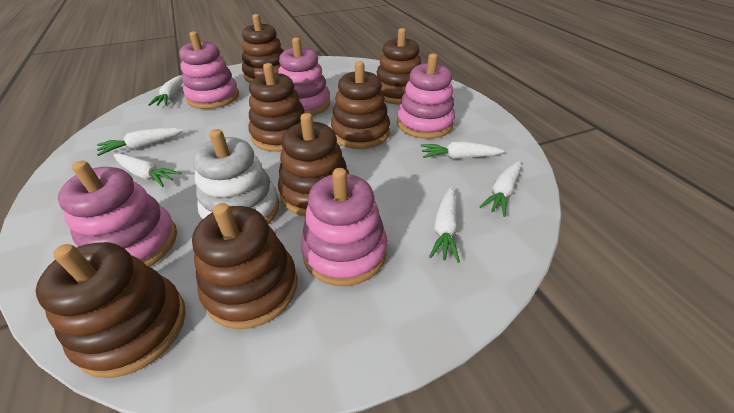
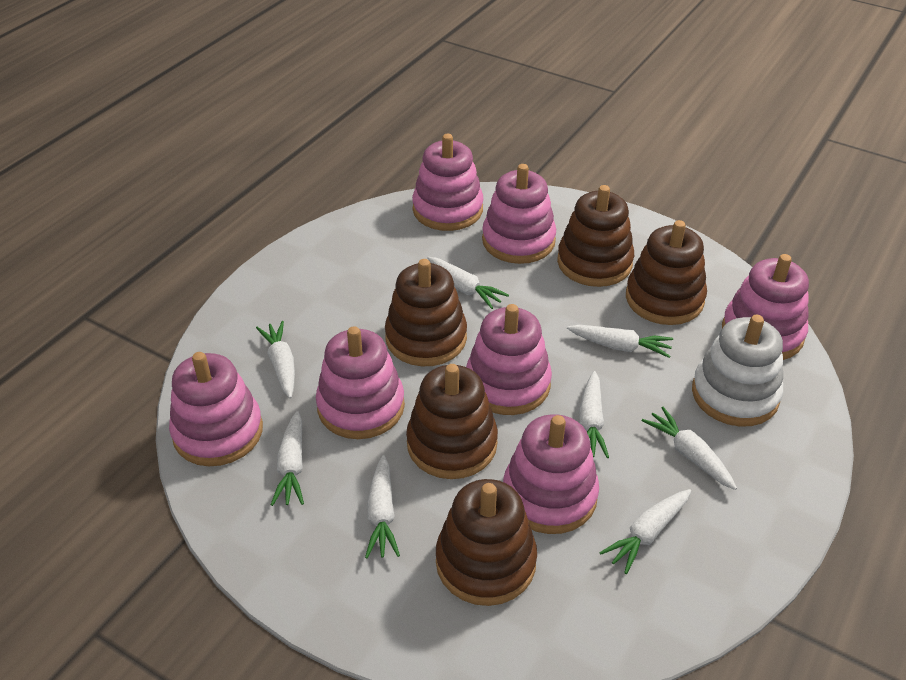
brown stacking toy: [36,242,186,378] [192,203,298,329] [242,14,284,83] [248,63,304,152] [278,113,349,216] [331,61,390,149] [377,28,421,105] = 7 -> [385,259,467,366] [406,364,498,479] [436,479,537,606] [557,185,634,287] [626,220,707,325] = 5
pink stacking toy: [58,161,177,267] [179,31,239,109] [278,37,330,116] [301,168,387,286] [397,53,455,139] = 5 -> [169,352,263,466] [316,326,405,439] [412,134,483,231] [466,304,552,415] [482,164,556,264] [503,414,599,534] [722,254,809,360] = 7
white carrot: [97,128,184,156] [114,153,182,187] [148,75,182,106] [421,142,504,159] [429,187,460,263] [479,161,521,217] = 6 -> [256,321,295,398] [271,411,304,506] [365,455,400,558] [427,257,509,309] [567,325,673,358] [579,371,609,458] [599,489,691,574] [642,407,737,490] = 8

